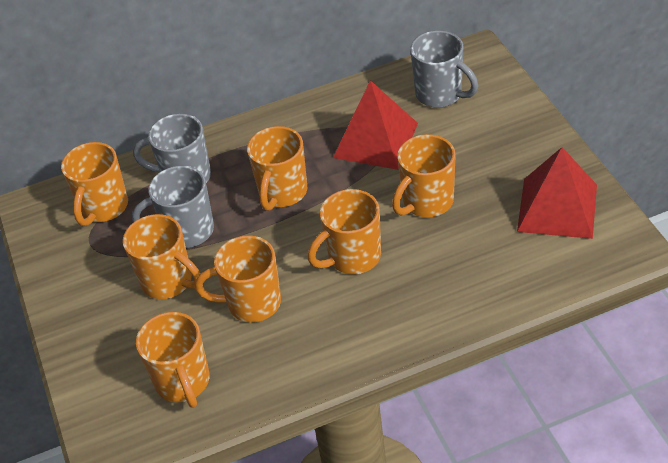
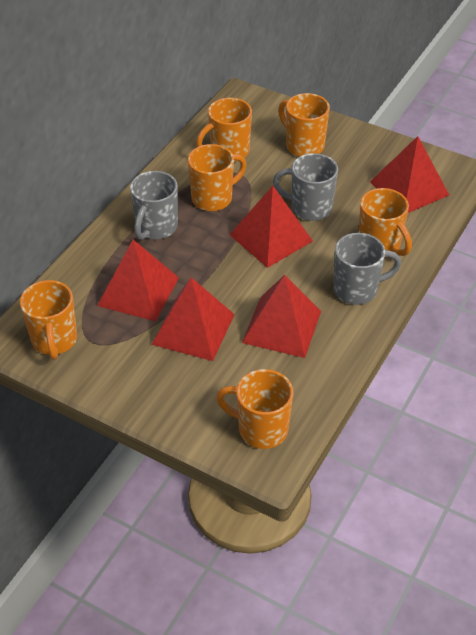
orange mug: [61,142,128,226] [123,214,200,299] [136,312,210,408] [195,235,281,322] [247,126,307,211] [308,189,381,274] [392,134,456,217] = 7 -> [20,280,77,360] [188,144,247,211] [196,98,252,162] [216,369,293,449] [278,93,330,157] [359,188,412,256] = 6
red pyramid: [333,80,418,170] [517,147,597,239] = 2 -> [97,240,179,321] [151,277,235,361] [230,186,313,268] [242,275,321,358] [370,136,449,213] = 5

